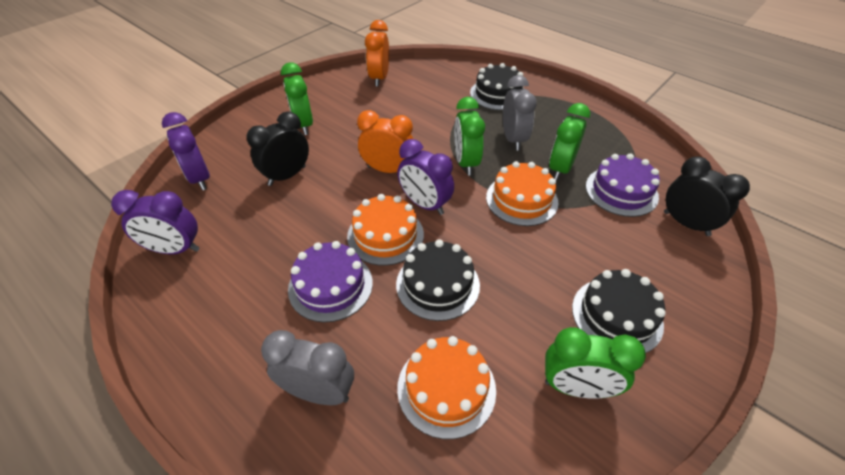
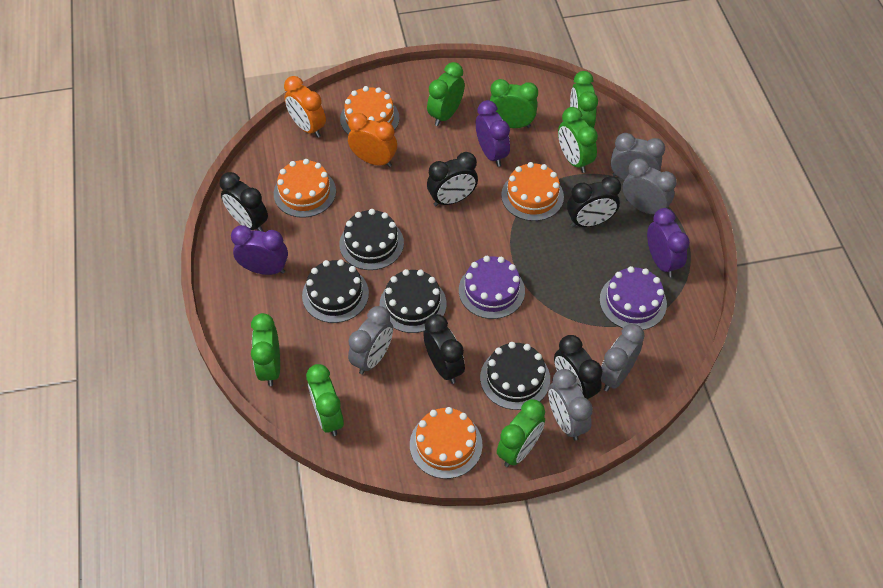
black cake: [396,239,480,321] [470,63,524,110] [572,269,666,353] = 3 -> [302,259,369,323] [339,209,404,270] [380,269,446,333] [480,342,550,410] = 4
black clock: [247,111,309,186] [664,156,750,236] = 2 -> [220,172,268,232] [423,314,465,384] [427,152,478,206] [554,335,602,399] [567,176,621,227] = 5
green clock: [281,62,313,135] [454,97,485,175] [545,327,646,399] [549,103,590,181] = 4 -> [251,313,280,386] [306,364,344,436] [427,62,465,126] [490,79,538,128] [497,399,545,467] [558,107,598,173] [570,71,598,128] = 7
grey clock: [261,330,354,405] [503,75,537,151] = 2 -> [348,306,393,375] [548,369,593,441] [601,324,645,392] [611,133,665,180] [623,158,677,214] = 5
orange cake: [347,194,424,266] [397,336,496,439] [486,161,558,226] = 3 -> [274,159,336,218] [340,86,400,135] [410,407,482,479] [501,162,564,221] = 4

